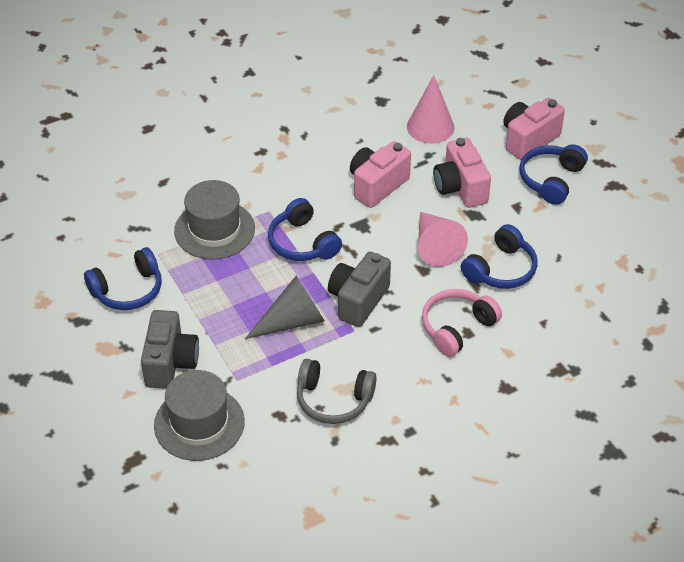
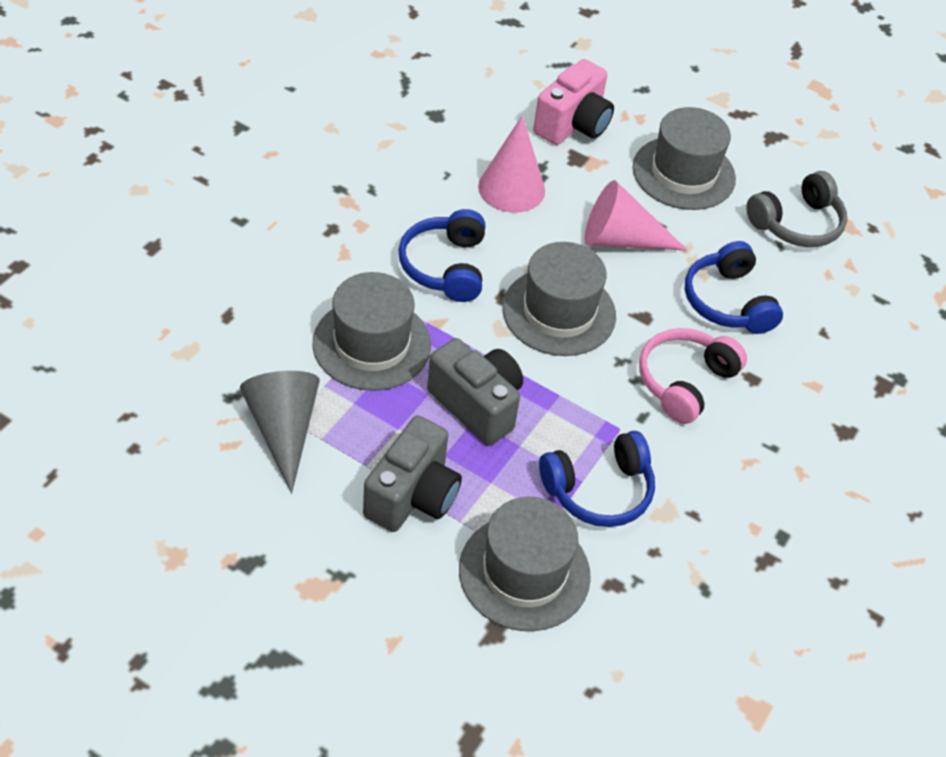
blue headphones: [84,247,162,310] [268,198,342,261] [461,224,537,289] [520,144,588,205] = 4 -> [399,209,485,302] [539,431,655,527] [684,241,783,334] = 3
grey hat: [154,370,245,461] [174,180,255,259] = 2 -> [313,272,431,391] [459,497,591,631] [503,242,616,356] [633,107,736,210] = 4
pink camera: [350,141,411,208] [433,138,491,208] [503,98,565,160] = 3 -> [533,59,614,145] = 1

